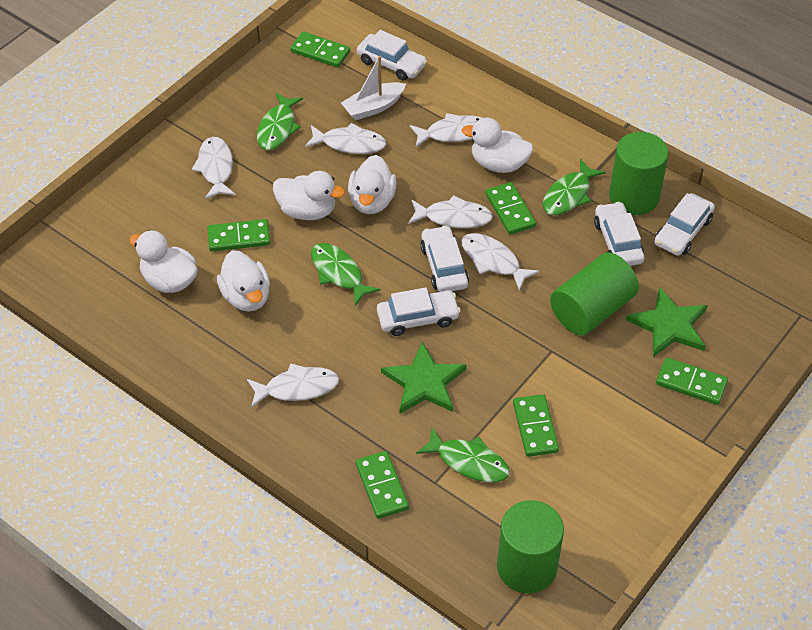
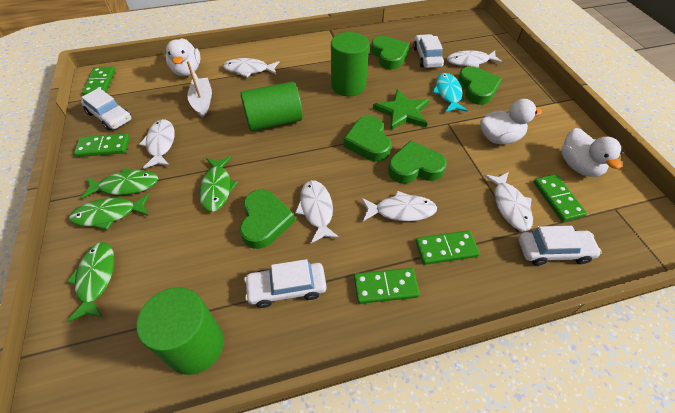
green domino: [207,219,271,252] [290,32,350,68] [356,451,409,519] [486,182,536,235] [513,394,559,457] [656,357,728,405] = 6 -> [74,134,130,157] [82,67,115,95] [354,268,420,304] [415,230,480,265] [533,174,587,222] = 5
green heart: none = 0 -> [240,189,295,249] [343,116,391,161] [371,36,410,69] [388,140,447,183] [458,66,502,105] = 5
green star: [381,342,467,414] [626,287,708,357] = 2 -> [373,89,429,131] = 1
turquoise fish: none = 0 -> [432,73,468,112] = 1
white car: [357,30,427,81] [377,288,461,336] [420,225,469,292] [594,202,644,266] [655,193,715,256] = 5 -> [81,88,131,131] [244,259,326,308] [413,34,444,68] [518,226,602,266] = 4
white duck: [129,230,198,293] [217,250,270,312] [273,171,345,220] [348,155,397,214] [461,118,533,173] = 5 -> [166,38,200,76] [480,99,542,144] [561,128,623,177] = 3

